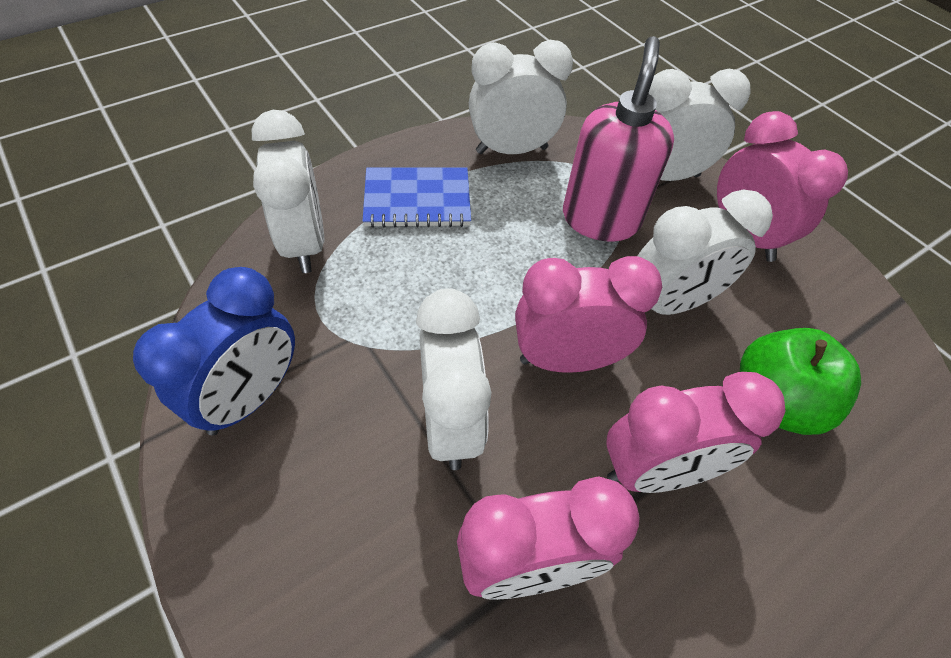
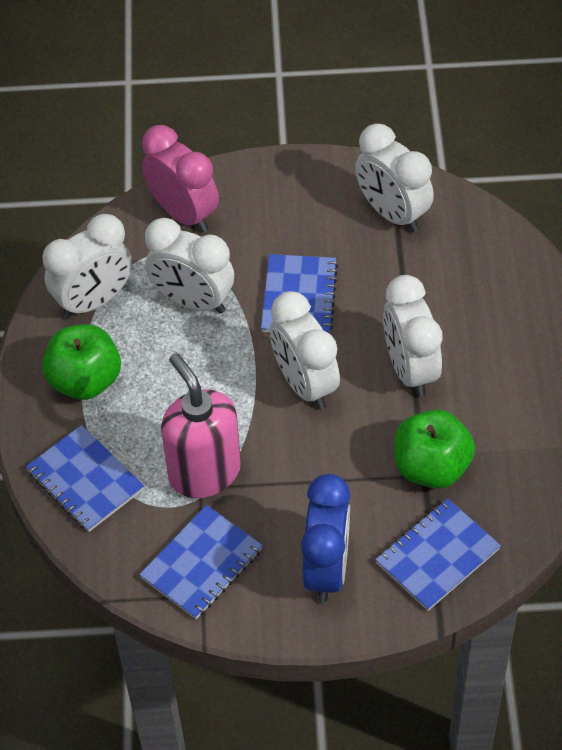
blue notebook: [363,167,471,228] = 1 -> [26,425,144,532] [139,505,263,619] [261,254,338,333] [375,498,501,611] = 4
green apple: [740,328,861,435] = 1 -> [42,324,121,400] [394,409,475,489] = 2
pink clock: [457,476,640,600] [515,256,662,373] [606,372,786,493] [717,111,848,262] = 4 -> [142,125,219,232] = 1

